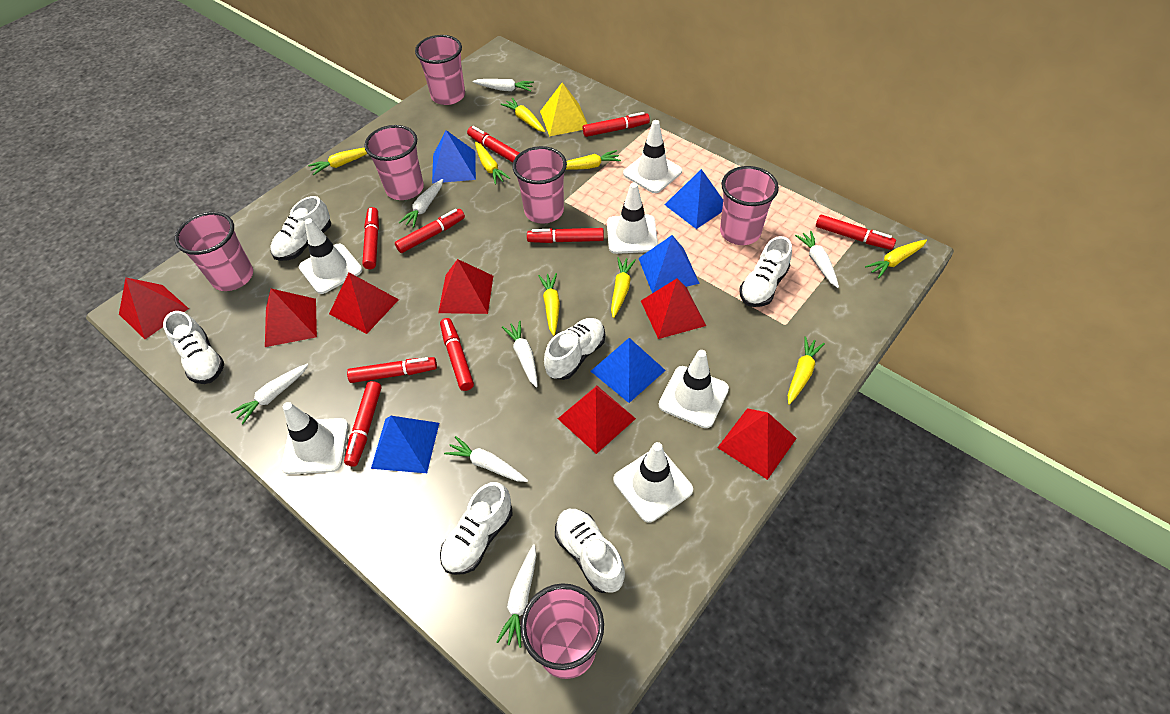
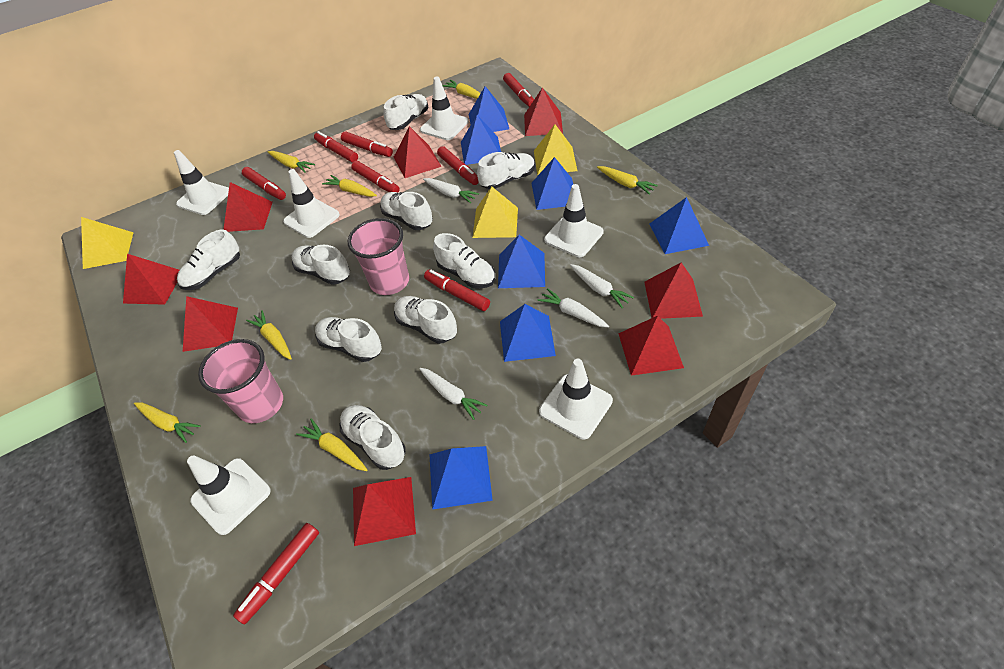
blue pyramid: [371,416,439,473] [432,130,476,183] [591,338,666,403] [639,235,700,293] [664,169,723,229] = 5 -> [429,446,493,510] [461,115,501,165] [468,86,509,132] [498,235,545,288] [500,304,556,362] [532,157,573,210] [649,197,709,254] = 7
pink cup: [175,212,253,291] [364,125,424,200] [415,35,465,105] [512,146,567,224] [521,583,604,679] [720,166,779,245] = 6 -> [198,339,283,423] [348,218,409,295] = 2
red marker: [344,381,381,467] [347,357,437,383] [362,207,379,269] [395,209,465,253] [440,318,474,391] [467,126,519,163] [527,228,604,243] [583,112,650,137] [816,215,896,250] = 9 -> [233,523,319,624] [242,167,286,200] [314,131,358,163] [341,132,393,157] [351,161,400,193] [424,269,490,311] [437,146,479,185] [503,73,534,107] = 8
red pyramid: [119,278,189,339] [265,289,317,347] [329,273,399,334] [438,259,493,314] [558,386,636,454] [641,278,706,339] [717,408,797,480] = 7 -> [123,254,179,305] [183,296,238,352] [223,182,273,232] [353,477,416,546] [394,126,442,178] [524,88,563,136] [618,316,684,376] [644,262,703,319] = 8
white carrot: [231,364,308,424] [399,179,443,228] [444,436,528,482] [473,79,534,91] [496,545,536,648] [502,321,538,388] [795,231,839,288] = 7 -> [419,368,487,420] [423,178,479,203] [537,288,609,328] [570,264,634,308] = 4
white shoe: [163,311,225,384] [270,196,331,261] [440,482,512,575] [544,318,605,380] [555,509,625,593] [739,236,792,307] = 6 -> [177,230,240,290] [292,245,350,285] [315,317,382,362] [340,405,406,470] [380,192,433,230] [383,94,428,130] [394,296,457,344] [433,233,495,289] [477,152,535,189] = 9
yellow carrot: [308,148,367,175] [475,142,510,185] [500,98,545,132] [538,273,560,336] [566,150,621,170] [611,257,636,318] [788,336,825,405] [865,240,927,278] = 8 -> [134,402,201,443] [246,310,292,360] [268,151,315,173] [296,419,367,471] [322,175,377,197] [442,80,481,99] [597,166,658,195] = 7
yellow pyramid: [540,82,587,136] = 1 -> [81,217,134,269] [473,187,518,238] [534,124,577,175] = 3

